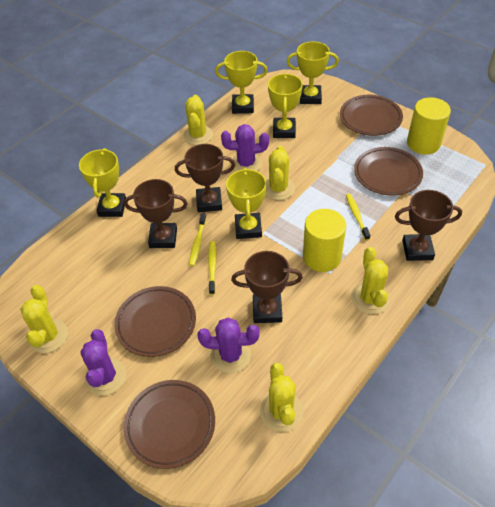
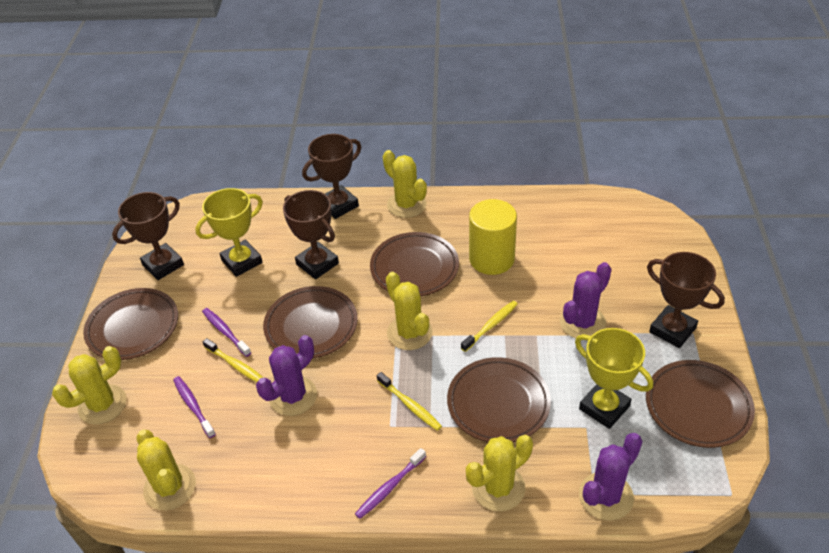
brown plate: [114,286,196,357] [124,380,215,469] [340,95,403,136] [354,147,423,196] = 4 -> [83,288,178,360] [263,286,358,358] [370,232,459,296] [447,357,551,442] [646,360,755,448] = 5
purple toothbrush: none = 0 -> [173,376,216,438] [202,308,251,357] [355,448,426,519] = 3
yellow cylinder: [303,209,346,272] [407,97,451,155] = 2 -> [469,199,517,275] = 1
yellow trophy: [79,148,126,217] [215,51,268,114] [226,168,266,239] [268,73,303,138] [287,41,339,104] = 5 -> [195,188,263,277] [575,328,653,429] = 2

